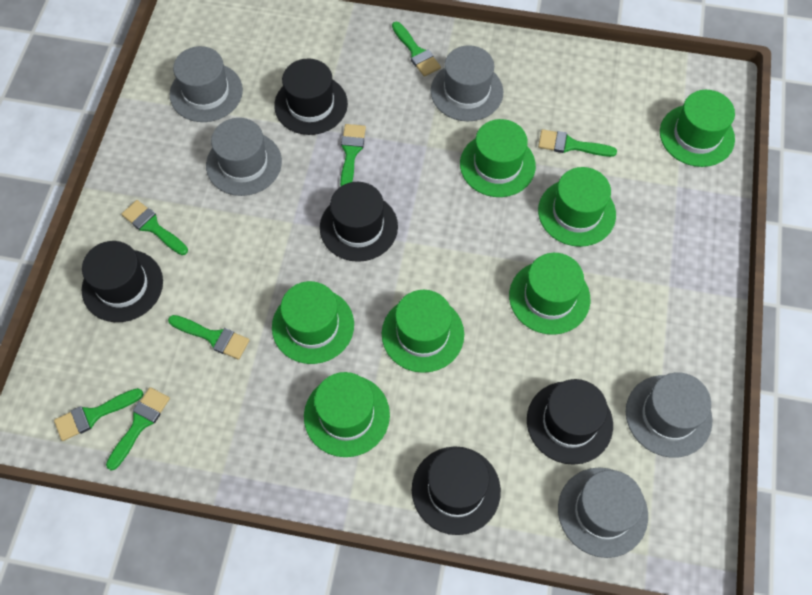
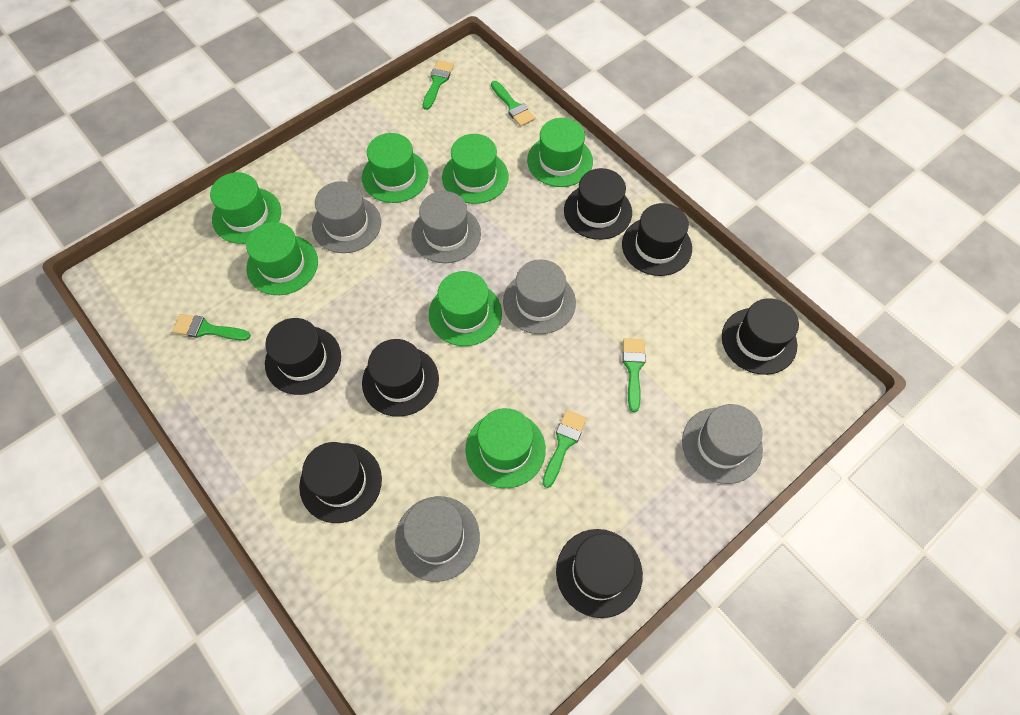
black hat: [82,241,163,322] [274,59,348,135] [320,182,398,262] [412,446,501,535] [527,379,613,465] = 5 -> [265,318,341,395] [299,442,382,523] [362,339,439,417] [556,529,643,618] [564,168,632,240] [622,203,692,276] [722,298,799,375] = 7
green brush: [54,388,143,441] [106,387,170,470] [121,200,188,255] [168,315,250,360] [340,124,366,186] [392,21,441,77] [538,129,617,157] = 7 -> [173,314,251,341] [423,60,454,110] [491,81,535,127] [542,410,587,488] [623,338,646,412] = 5

